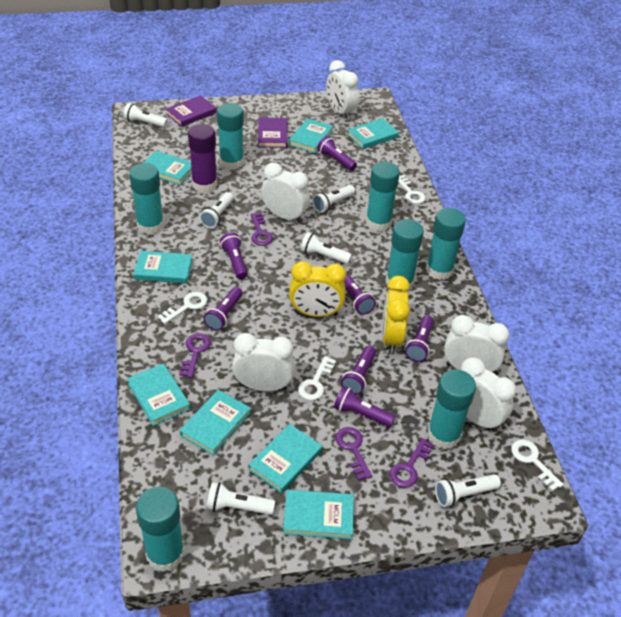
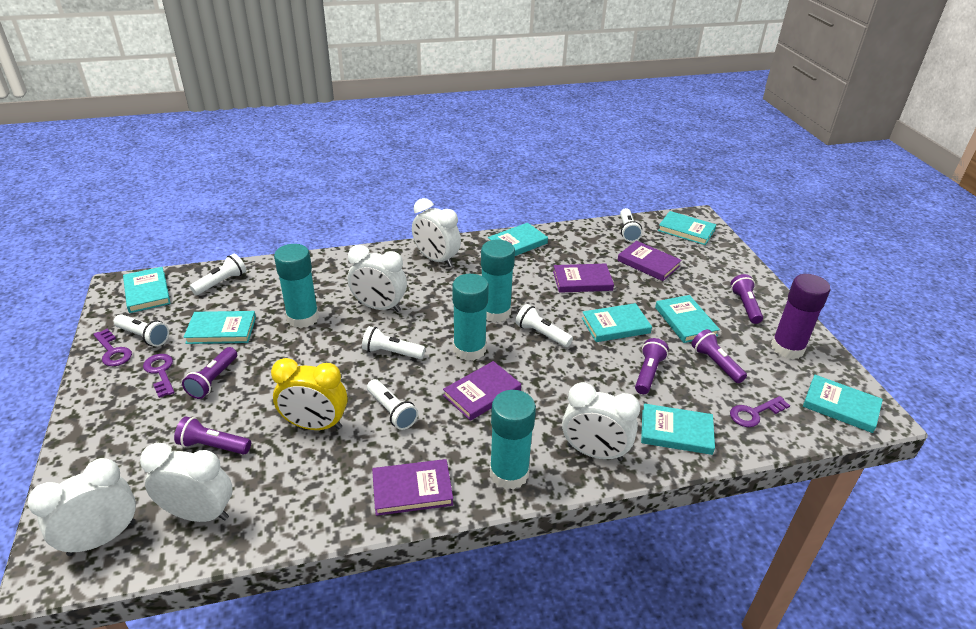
purple book: [166,95,217,127] [258,117,288,148] = 2 -> [372,459,453,516] [443,361,521,421] [553,264,614,293] [617,241,682,281] = 4
purple flashlight: [203,287,243,331] [220,232,248,279] [317,136,357,171] [334,386,395,427] [341,346,376,395] [344,272,376,315] [405,315,434,362] = 7 -> [174,417,251,455] [182,347,237,399] [635,338,669,394] [691,329,747,383] [730,274,763,324] = 5
purple key: [179,333,211,378] [250,213,273,246] [335,427,372,481] [390,438,434,488] = 4 -> [93,329,132,366] [143,354,174,398] [730,396,790,427] = 3
turquoise glue stick: [129,163,164,234] [136,487,185,572] [217,103,244,170] [366,162,400,231] [386,219,424,291] [426,208,466,280] [427,369,476,449] = 7 -> [274,244,319,328] [452,274,489,361] [481,240,515,323] [490,390,536,490] = 4
white key: [157,292,207,324] [298,356,336,400] [398,175,426,204] [511,440,564,491] = 4 -> none = 0
yellow clock: [289,261,346,317] [382,276,410,353] = 2 -> [271,358,347,430] = 1

